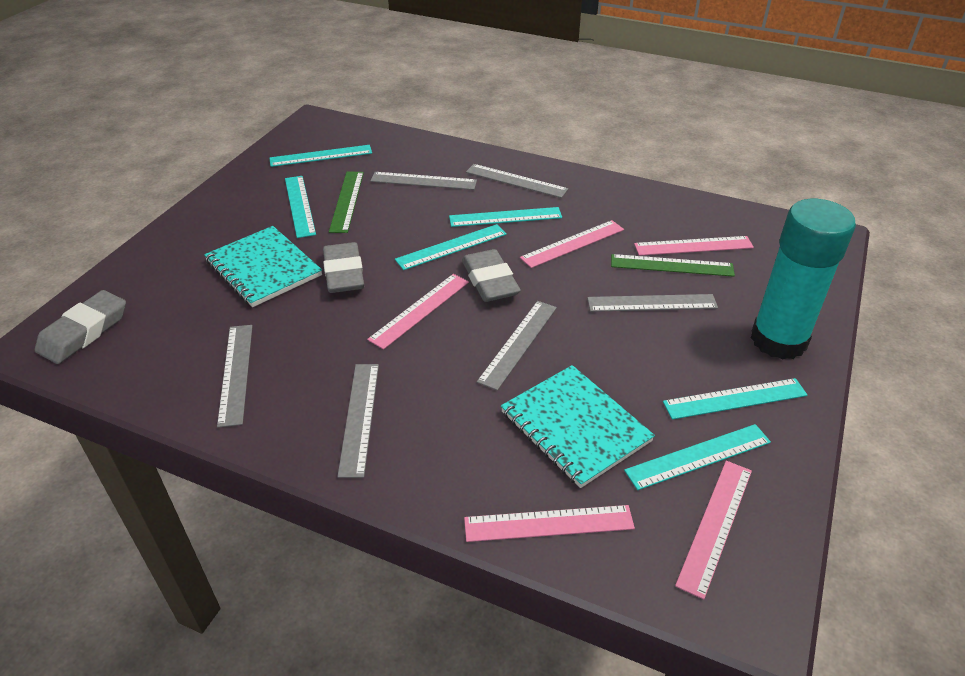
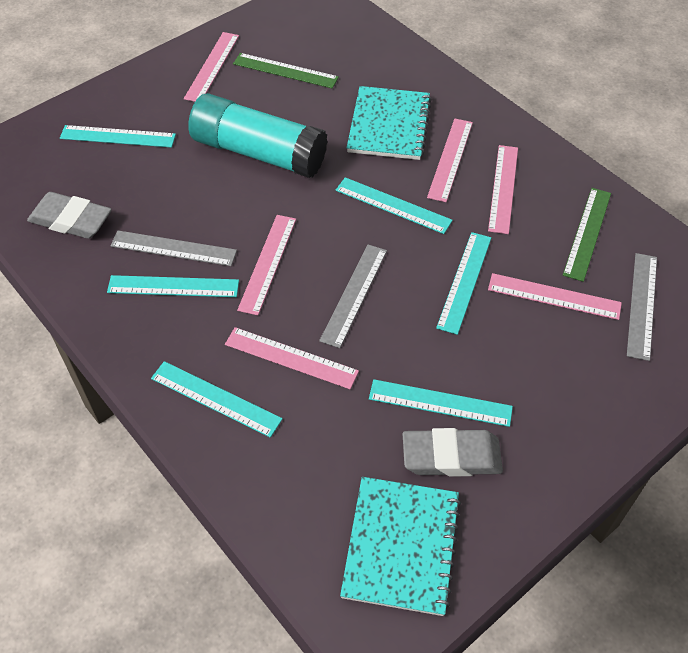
grey eraser: [35,290,126,364] [323,242,364,293] [462,249,521,302] = 3 -> [27,192,112,239] [403,428,503,477] = 2
grey ruler: [217,325,252,427] [337,364,379,478] [371,172,477,190] [466,164,568,198] [477,301,557,390] [587,294,718,312] = 6 -> [110,230,237,266] [319,245,387,348] [627,253,657,361] = 3
pink ruler: [367,274,469,350] [464,505,635,542] [520,220,624,268] [634,236,754,256] [675,461,752,599] = 5 -> [184,32,239,102] [225,327,359,389] [237,215,296,315] [427,119,473,202] [488,145,518,234] [488,273,622,320] = 6

